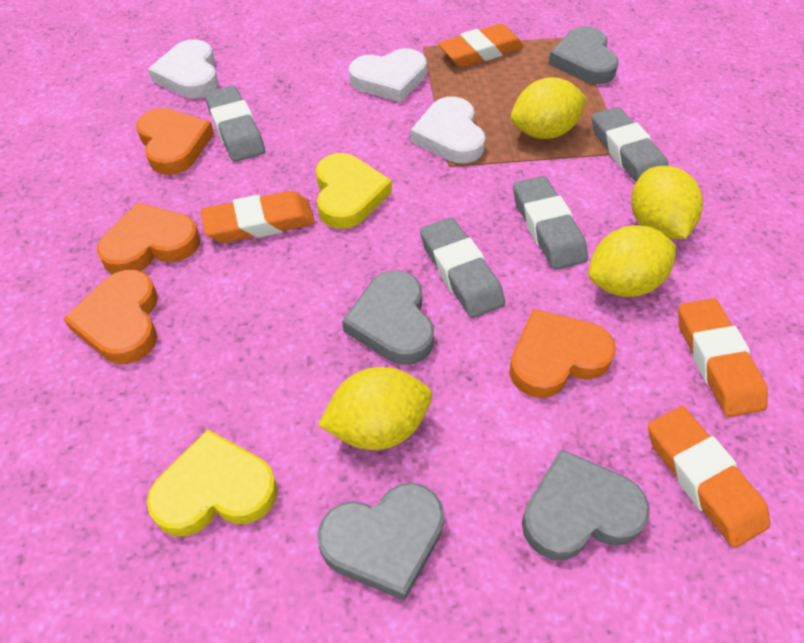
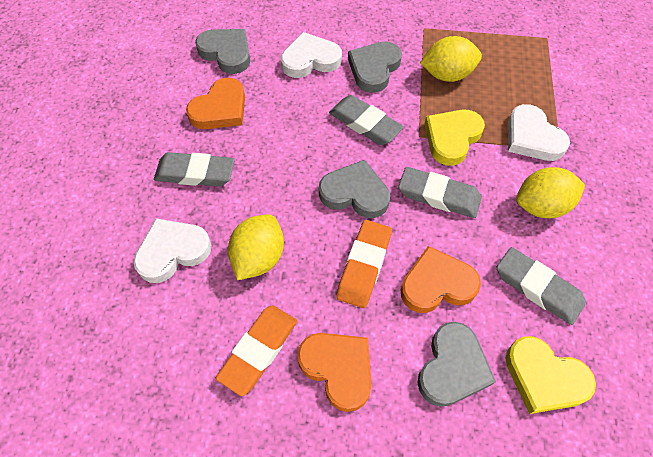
orange eraser: [201,191,315,243] [438,24,524,67] [648,406,770,548] [678,298,768,417] = 4 -> [216,306,297,396] [336,220,392,308] = 2
orange heart: [63,270,158,364] [97,202,200,274] [136,108,214,175] [509,309,616,398] = 4 -> [186,78,245,129] [297,333,372,412] [401,246,481,313] = 3
yellow lemon: [318,367,432,450] [511,77,587,139] [588,225,676,297] [631,166,703,239] = 4 -> [228,214,284,280] [420,36,482,82] [516,167,585,218] = 3

